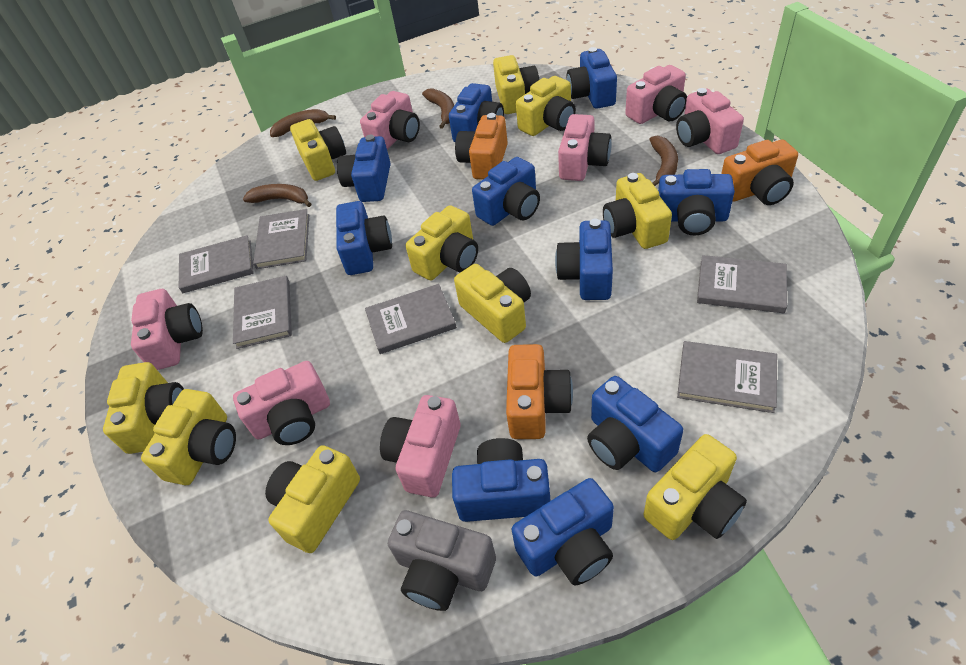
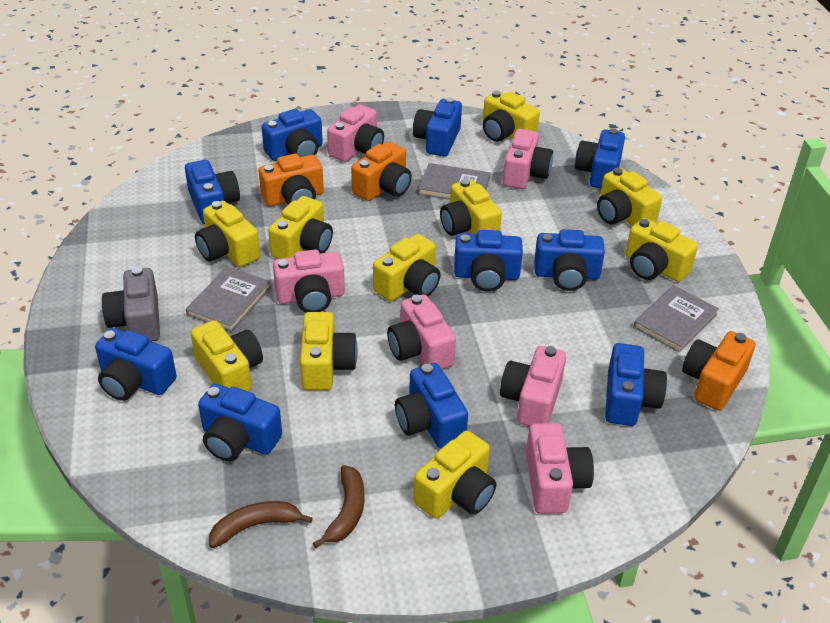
brown banana: [243,184,311,207] [270,109,336,137] [422,88,454,129] [649,136,678,186] = 4 -> [209,501,313,548] [313,465,364,548] = 2
grey book: [179,235,254,293] [233,276,292,349] [253,209,309,269] [365,284,457,354] [677,341,777,413] [697,255,787,313] = 6 -> [186,266,271,332] [419,163,490,200] [633,285,719,353] = 3
pink camera: [131,289,203,370] [233,361,330,445] [360,91,420,149] [380,395,460,498] [558,114,611,181] [625,65,687,124] [676,88,744,154] = 7 -> [273,249,345,313] [327,105,384,162] [387,294,456,369] [500,346,566,426] [503,129,553,189] [526,423,594,514] = 6

